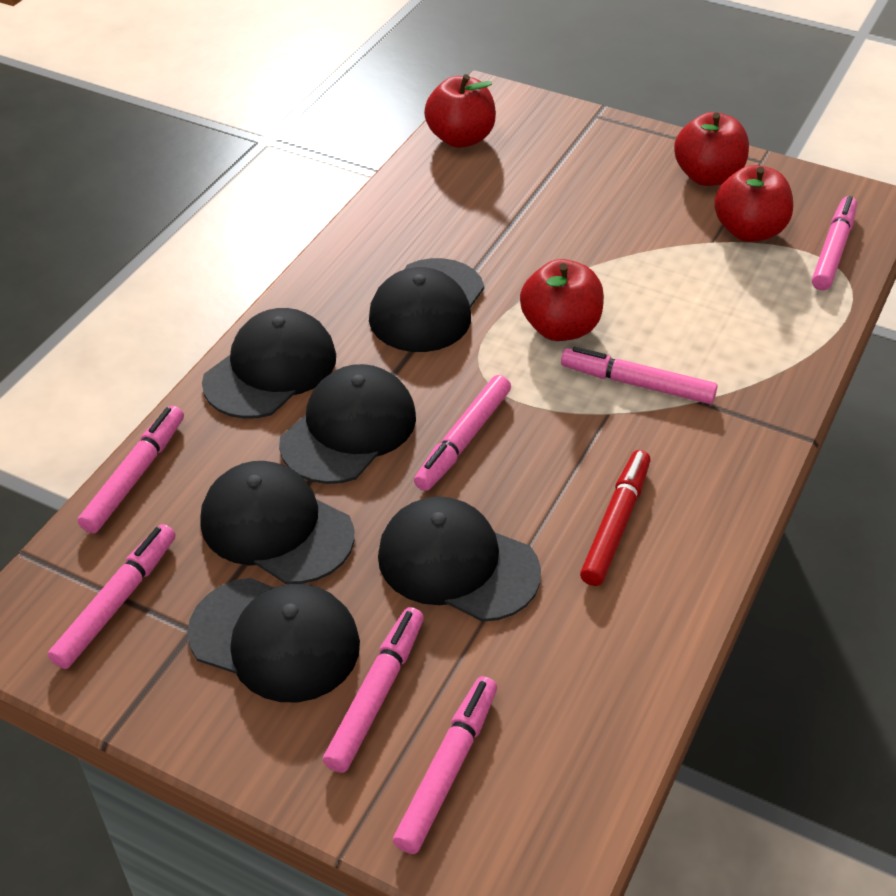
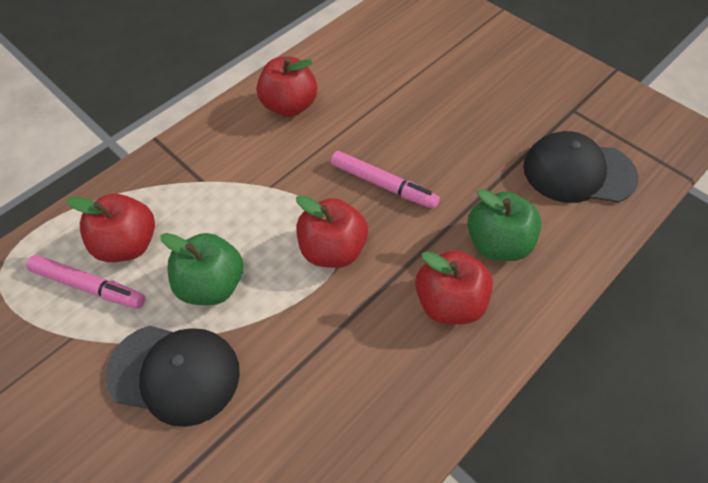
black cap: [187,578,360,702] [200,461,354,584] [202,308,336,419] [279,364,416,484] [369,258,484,352] [378,496,541,622] = 6 -> [106,326,240,427] [523,131,638,203] = 2
green apple: none = 0 -> [160,233,243,305] [467,189,541,261] = 2
pink marker: [48,524,176,669] [78,406,184,533] [323,607,424,773] [393,676,497,854] [414,375,511,491] [561,347,718,404] [812,196,857,290] = 7 -> [26,255,145,309] [331,151,440,209] = 2
red marker: [580,450,651,586] = 1 -> none = 0

